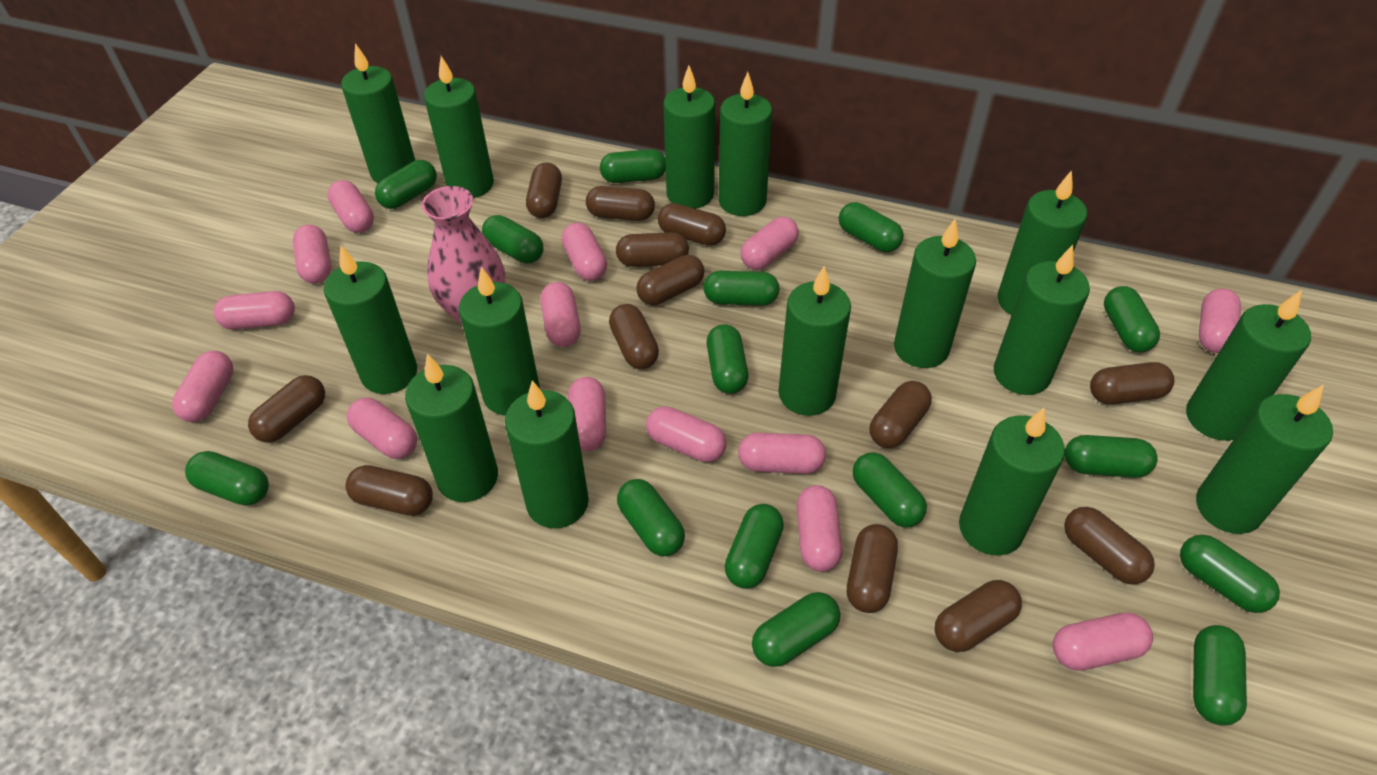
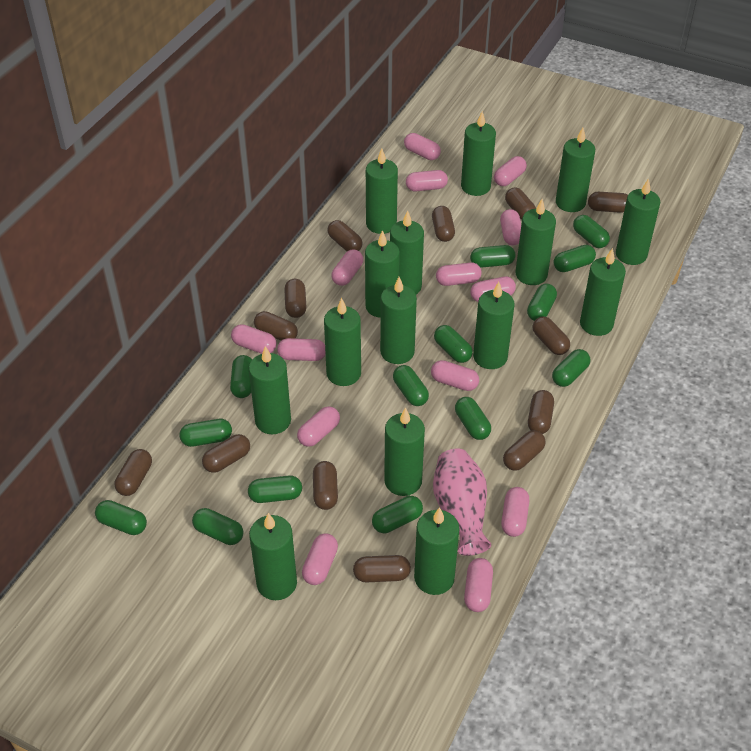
green capsule: [185,451,269,506] [375,160,437,209] [482,215,543,264] [600,149,666,183] [617,479,685,556] [703,271,780,306] [707,324,749,394] [725,504,784,589] [752,592,840,667] [839,202,904,252] [853,452,927,527] [1065,435,1157,478] [1104,286,1160,352] [1180,535,1280,613] [1193,625,1247,725] = 15 -> [95,500,147,535] [180,419,232,447] [192,508,243,545] [230,355,252,398] [248,475,302,503] [372,496,423,533] [393,365,429,406] [434,325,473,363] [455,397,491,440] [470,245,516,268] [527,283,557,321] [552,349,590,387] [554,245,596,272] [573,215,610,248] = 14

